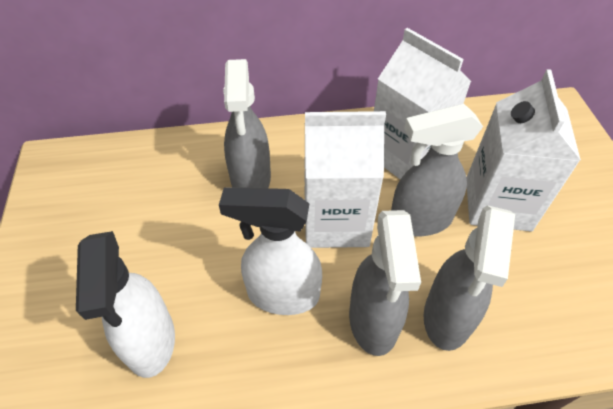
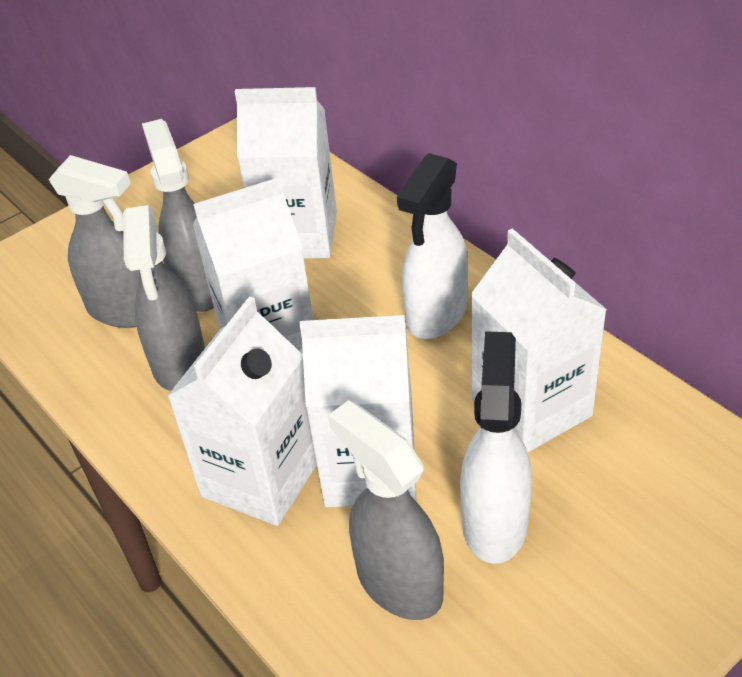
white carton: [304,111,386,248] [374,28,472,179] [466,69,581,232] = 3 -> [167,297,317,526] [193,177,314,354] [235,87,337,259] [300,315,416,507] [470,228,607,453] = 5

